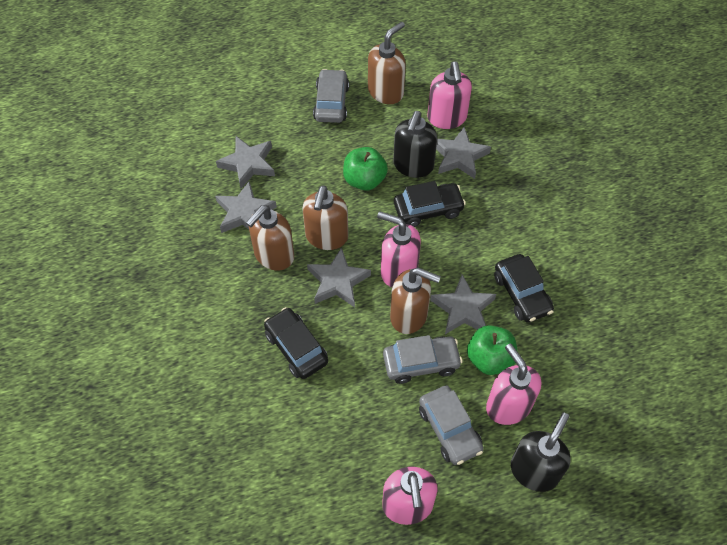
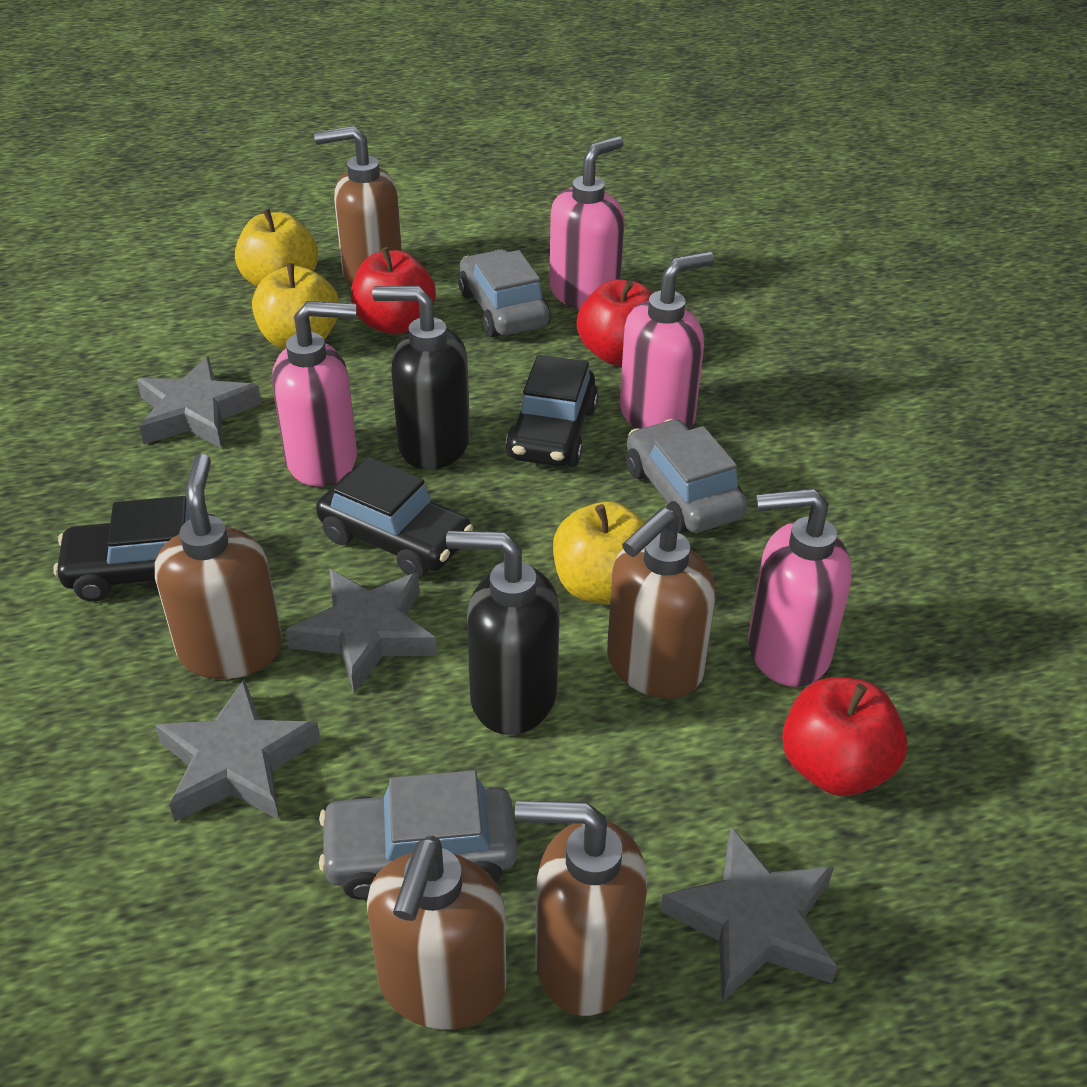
brown soap dispenser: [246,205,294,270] [302,185,348,250] [368,22,406,104] [390,268,441,334] = 4 -> [155,454,282,679] [314,126,402,286] [367,836,507,1030] [515,801,647,1016] [607,508,716,698] = 5
green apple: [343,147,388,191] [467,325,518,375] = 2 -> none = 0
grey star: [215,181,277,233] [216,136,275,189] [307,247,371,307] [430,274,496,334] [436,127,491,179] = 5 -> [137,356,262,448] [155,679,321,822] [285,569,437,694] [660,827,838,1003] = 4
red apple: none = 0 -> [351,247,436,334] [577,279,653,365] [782,677,908,796] = 3
yellow apple: none = 0 -> [235,208,318,287] [252,263,339,349] [553,502,645,605] = 3

